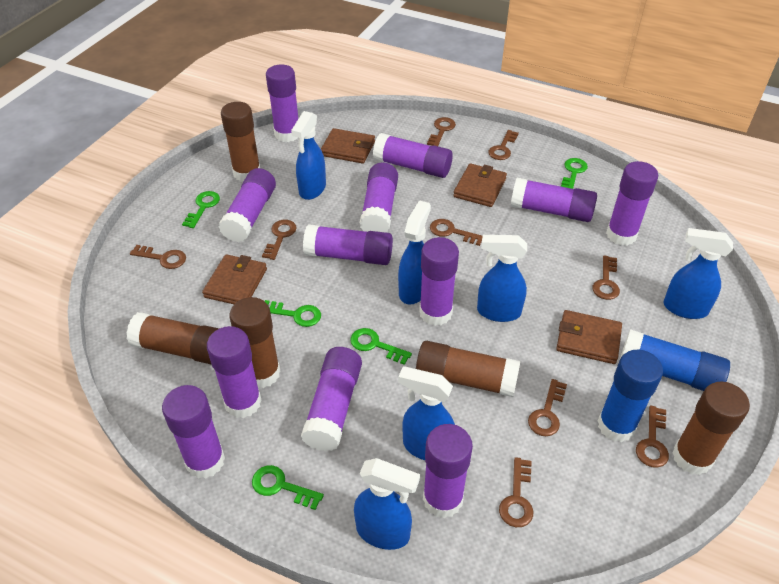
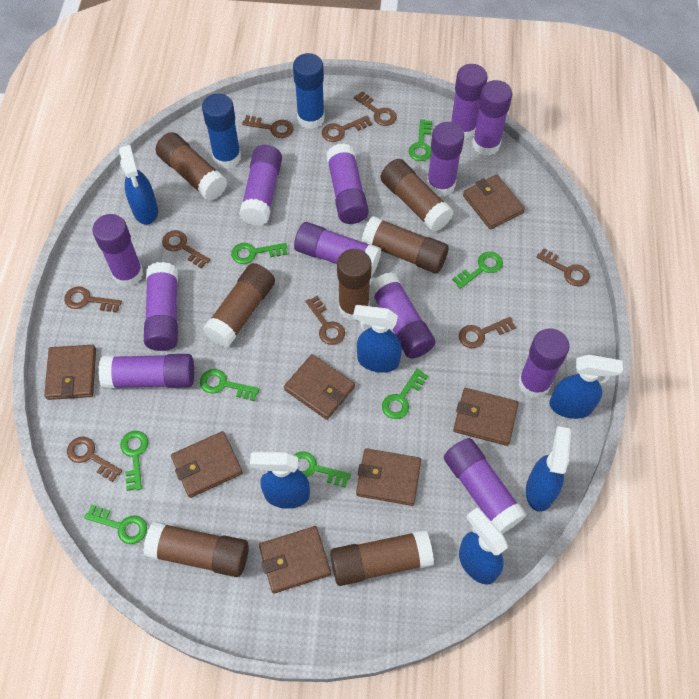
brown glue stick: [126,312,219,365] [221,102,260,182] [229,297,280,388] [416,341,520,397] [672,381,750,475] = 5 -> [144,522,249,577] [156,132,227,201] [203,263,275,347] [330,530,434,586] [337,249,372,321] [362,216,449,273] [381,159,454,232] = 7
brown wallet: [202,254,267,304] [321,128,375,164] [453,163,507,207] [556,310,622,364] = 4 -> [44,345,96,400] [171,431,243,498] [259,526,331,594] [284,354,355,420] [356,448,421,506] [453,388,519,446] [463,175,525,230] = 7
green key: [182,191,220,228] [252,465,324,510] [265,300,321,327] [350,328,412,365] [561,158,588,189] = 5 -> [84,505,147,544] [120,431,148,491] [200,369,259,401] [231,243,287,264] [294,451,351,488] [382,368,428,419] [409,119,432,161] [452,252,503,289] = 8

